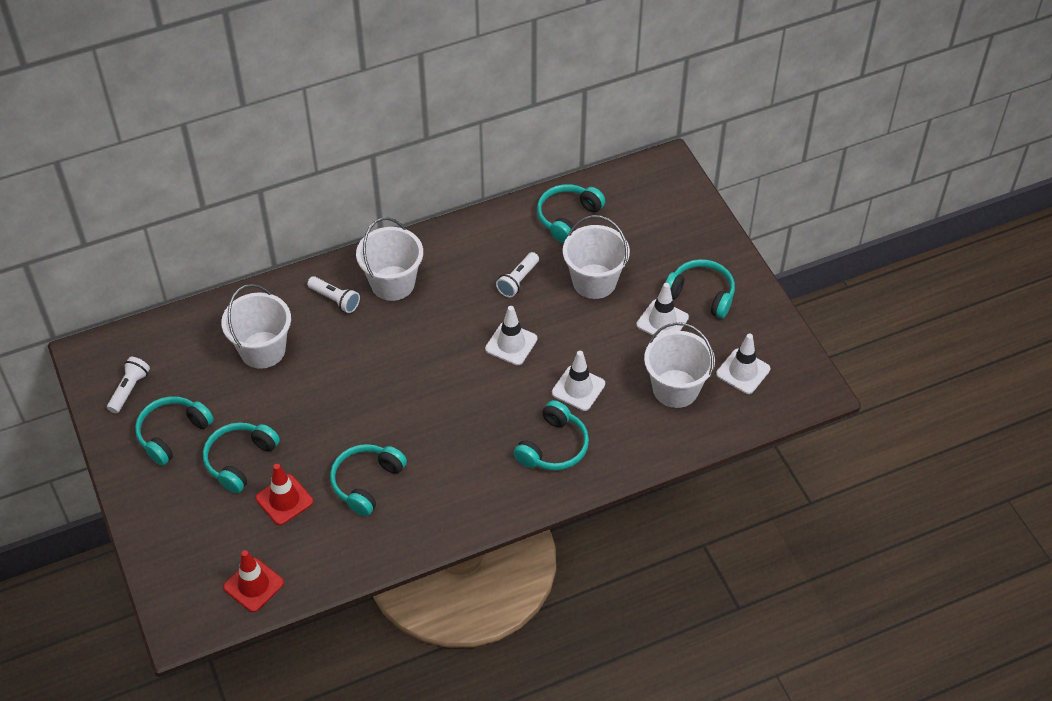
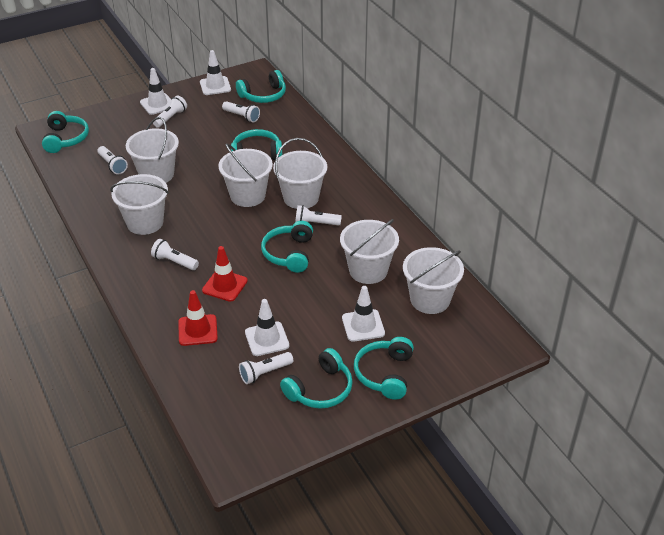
white bucket: [221,284,291,369] [356,217,423,301] [563,215,630,299] [644,322,715,408] = 4 -> [110,174,169,235] [126,117,179,183] [218,143,273,207] [273,138,327,209] [340,219,399,284] [403,247,464,314] = 6
white flashlight: [107,357,150,413] [307,276,360,313] [496,252,539,298] = 3 -> [97,146,128,175] [151,239,199,270] [153,95,187,128] [222,101,260,122] [239,352,293,384] [295,205,342,226] = 6

